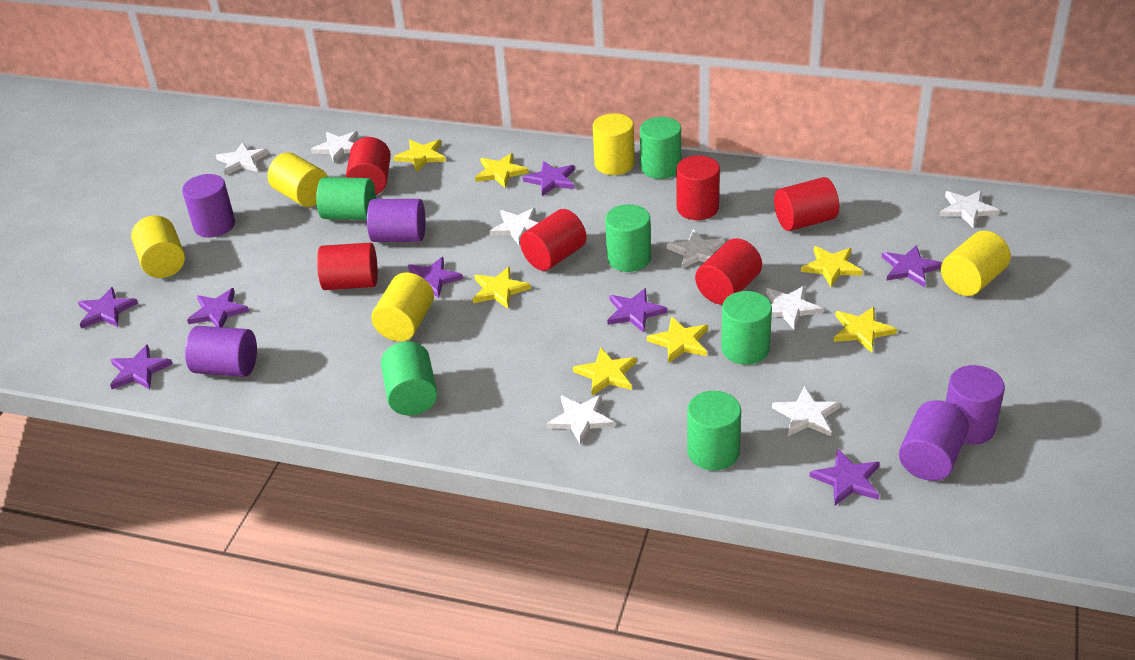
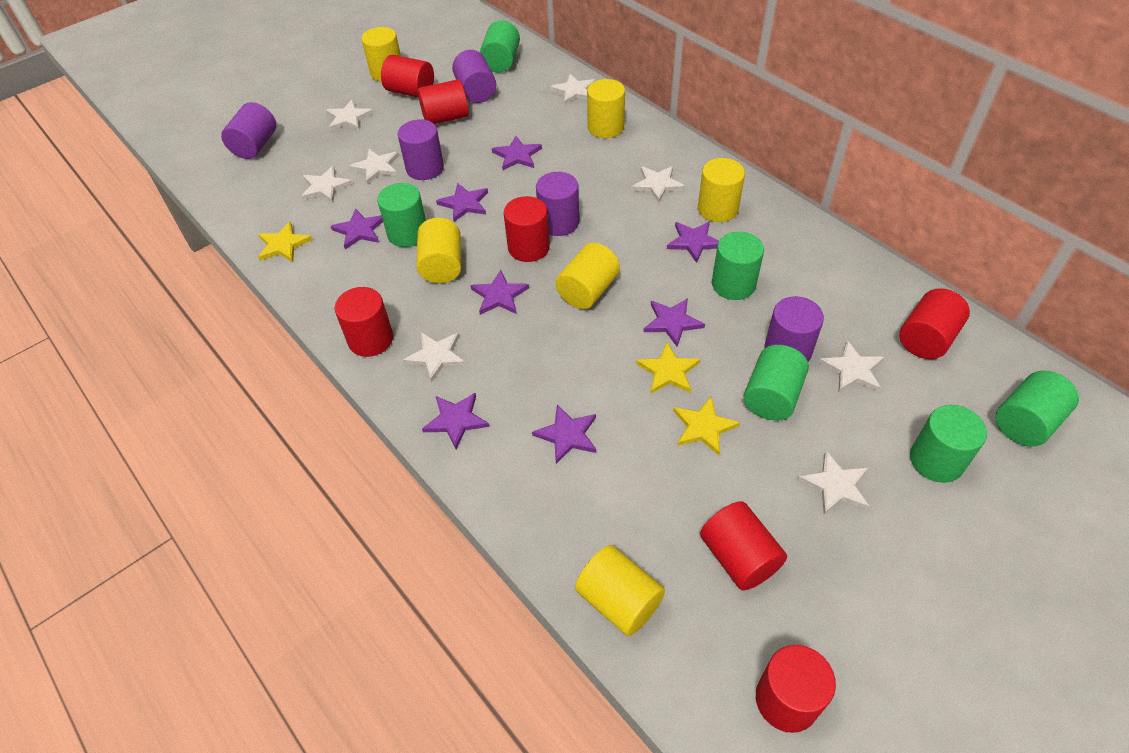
red cylinder: [317,243,378,290] [346,137,391,195] [520,209,587,271] [676,155,720,220] [695,238,762,304] [774,177,839,231] = 6 -> [335,287,393,357] [381,55,434,98] [418,79,469,124] [504,196,550,262] [700,501,787,591] [756,645,836,733] [899,288,970,359] = 7
yellow cylinder: [131,216,185,278] [267,152,328,207] [371,272,434,342] [593,113,635,175] [941,231,1011,296] = 5 -> [361,27,401,82] [417,218,461,283] [556,243,620,309] [575,545,665,636] [587,79,625,138] [698,158,745,222] = 6
yellow star: [393,140,446,172] [473,266,531,309] [475,153,529,188] [573,347,637,396] [647,316,708,363] [801,246,863,287] [834,307,897,353] = 7 -> [258,222,312,262] [636,342,700,393] [673,396,740,455] = 3

